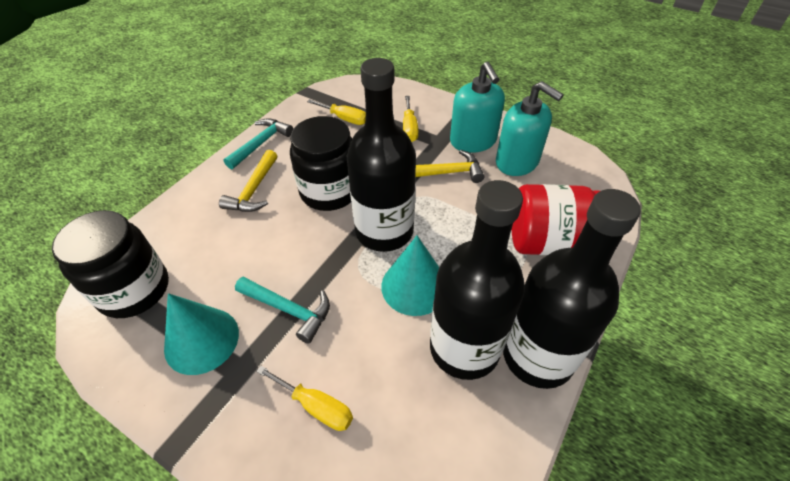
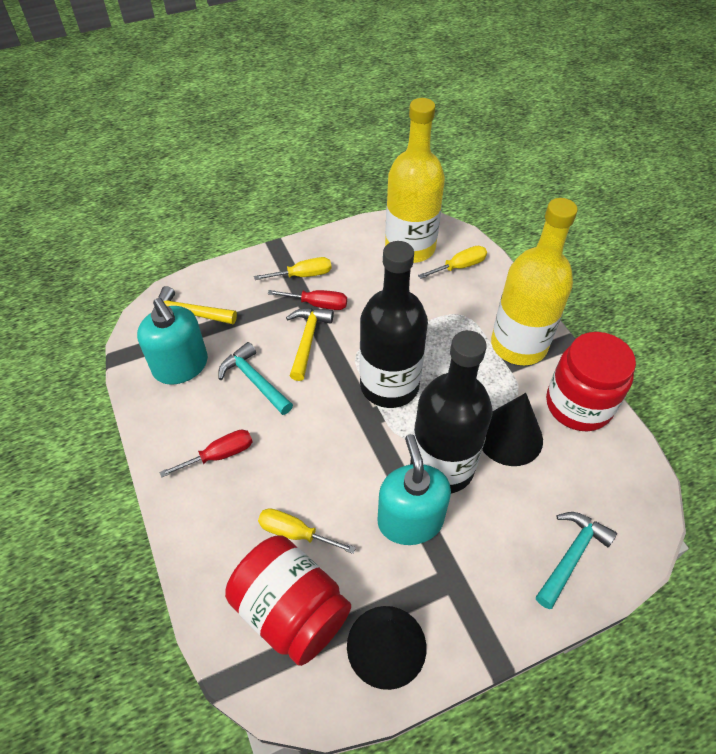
black bottle: [347,58,416,252] [430,180,525,380] [503,189,641,389] = 3 -> [360,241,428,408] [410,330,492,493] = 2
black cone: none = 0 -> [347,606,426,690] [482,393,543,466] = 2
black jar: [52,210,169,318] [290,116,352,211] = 2 -> none = 0
red jar: [511,184,600,255] = 1 -> [225,535,351,666] [546,332,636,431] = 2
red screwdriver: none = 0 -> [159,430,252,478] [268,290,347,310] = 2
turquoise cone: [164,293,239,375] [381,236,439,316] = 2 -> none = 0
yellow bottle: none = 0 -> [385,98,445,263] [491,198,578,365] = 2

